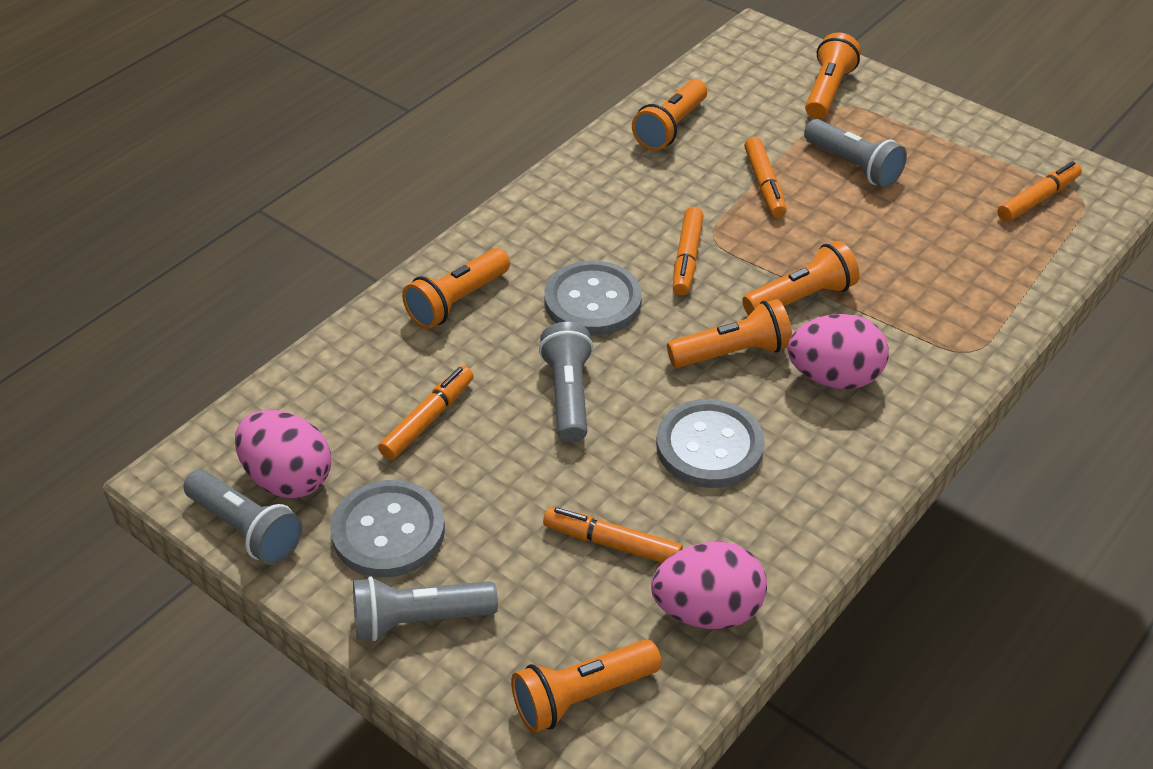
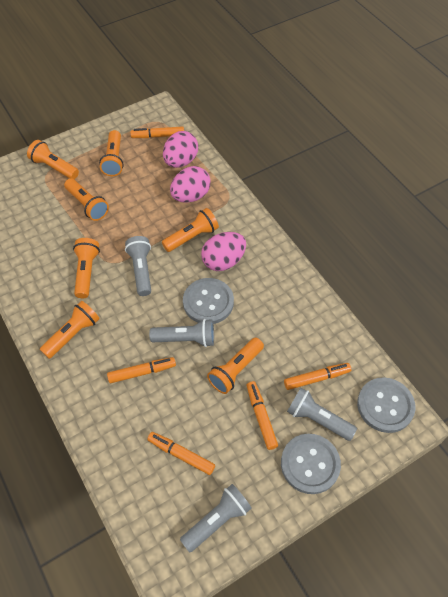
orange flashlight: [402,248,510,329] [511,639,662,733] [632,79,707,150] [667,299,792,368] [742,241,859,316] [805,32,861,119] = 6 -> [27,140,79,179] [40,301,100,359] [64,178,109,221] [73,238,100,298] [99,130,124,176] [162,208,219,252] [207,338,264,394] = 7

